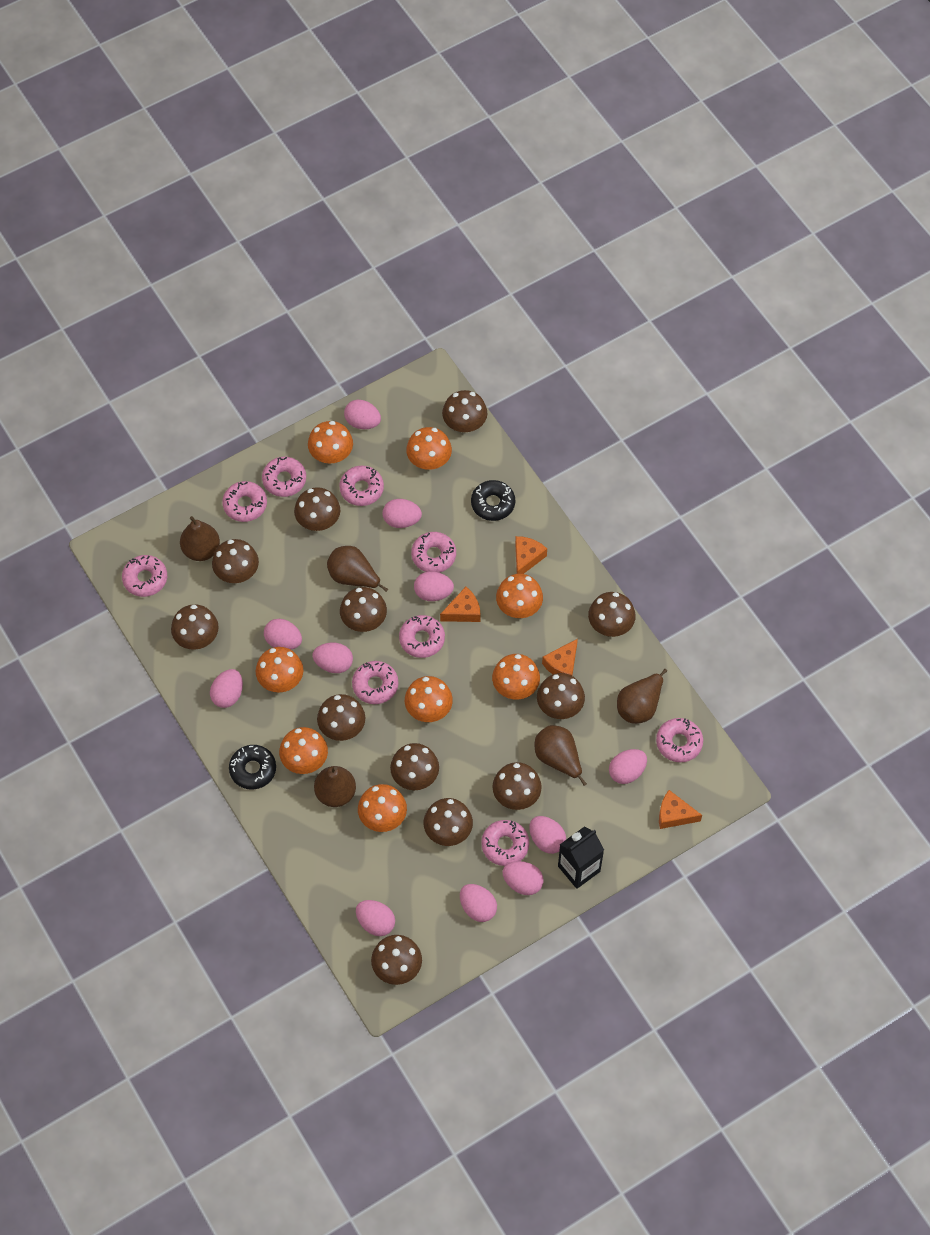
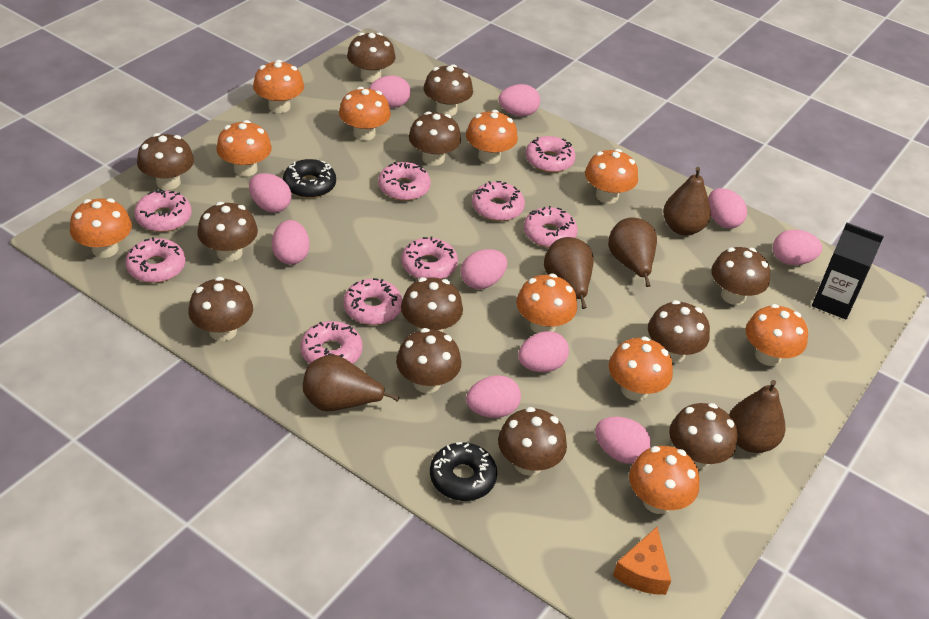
orange cheese: [440,587,481,622] [515,536,547,574] [542,639,578,676] [659,790,702,829] = 4 -> [613,527,671,595] = 1
orange mushroom: [256,647,303,693] [279,727,328,774] [308,421,353,464] [358,784,407,832] [405,676,453,722] [406,427,452,470] [492,654,540,700] [496,574,543,618] = 8 -> [70,198,132,258] [216,120,272,177] [253,60,304,113] [339,87,391,141] [466,110,518,164] [516,274,577,333] [585,149,638,204] [608,336,673,401] [629,446,700,514] [745,304,808,366] = 10
pink egg: [210,669,243,708] [264,619,302,650] [313,643,353,673] [344,400,381,429] [356,900,395,936] [383,499,422,528] [414,571,454,601] [460,884,497,922] [502,861,543,895] [529,816,566,854] [609,749,647,784] = 11 -> [249,173,291,213] [272,220,310,265] [369,75,411,108] [461,249,507,289] [466,375,521,418] [499,84,540,116] [518,331,569,372] [595,417,651,464] [708,188,747,228] [773,230,822,265] = 10

